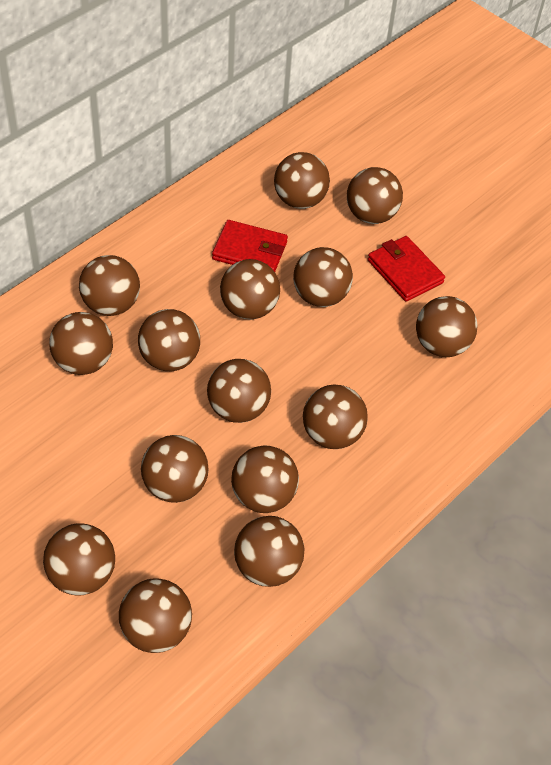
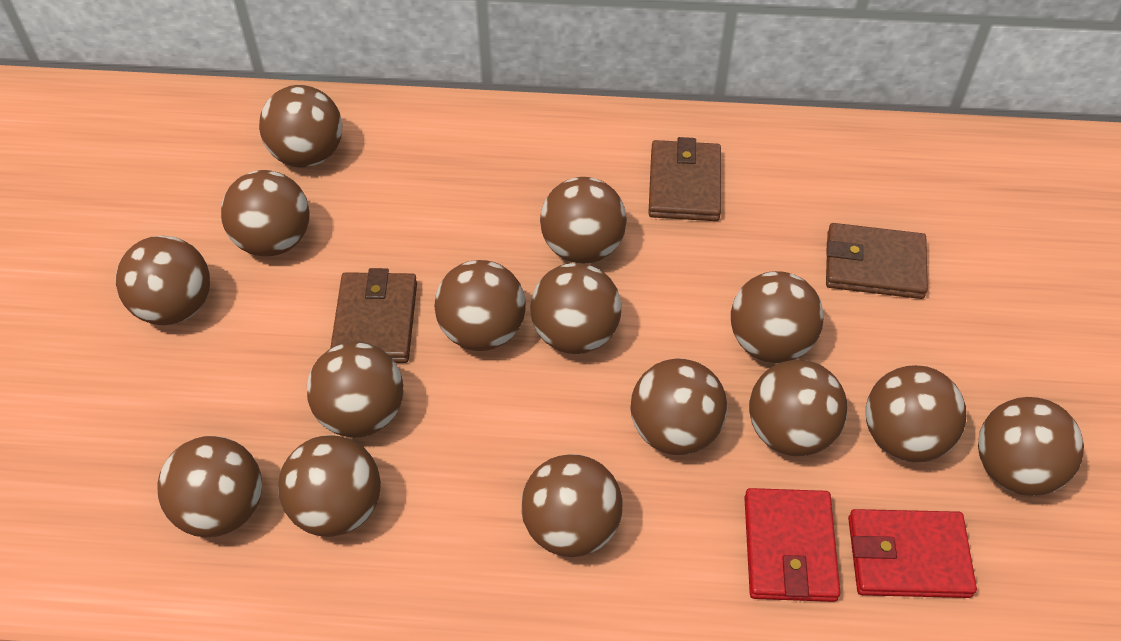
brown wallet: none = 0 -> [330,268,417,363] [648,137,721,221] [826,223,928,299] = 3

